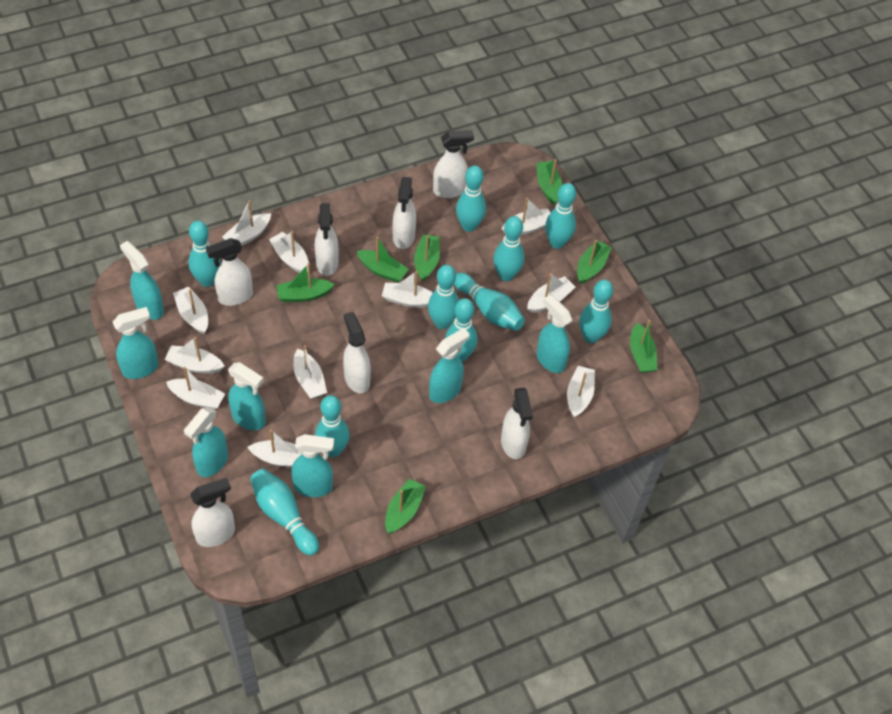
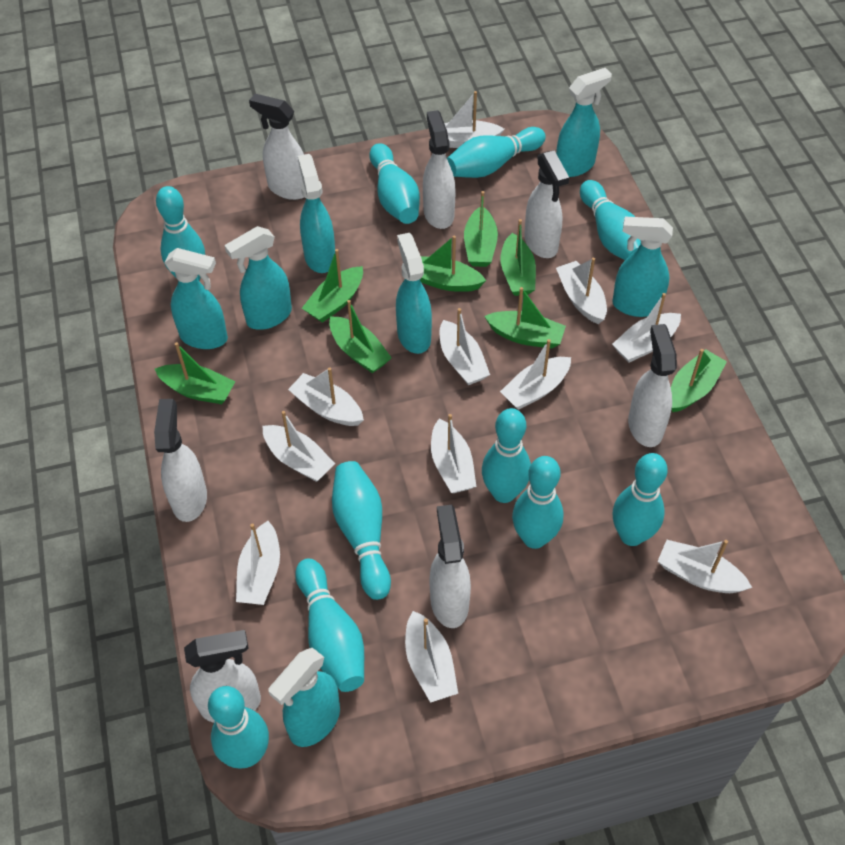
green boat: [276,263,335,302] [357,237,409,283] [385,478,426,534] [414,234,440,282] [536,159,562,205] [577,240,612,284] [630,320,657,373] = 7 -> [155,342,235,404] [302,249,363,323] [329,300,392,373] [420,235,486,292] [464,191,498,267] [484,287,566,349] [500,219,536,296] [671,349,727,412] = 8

